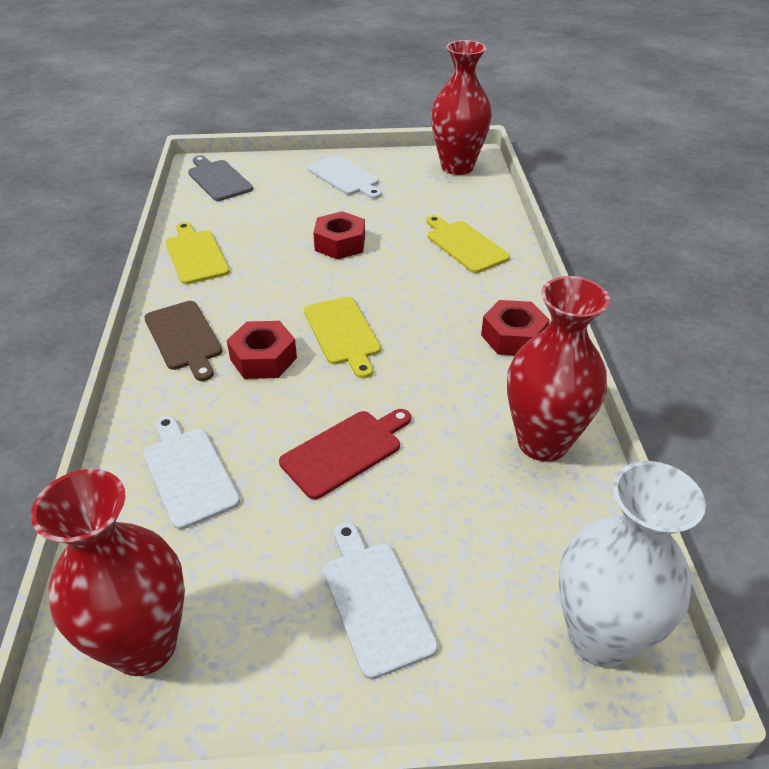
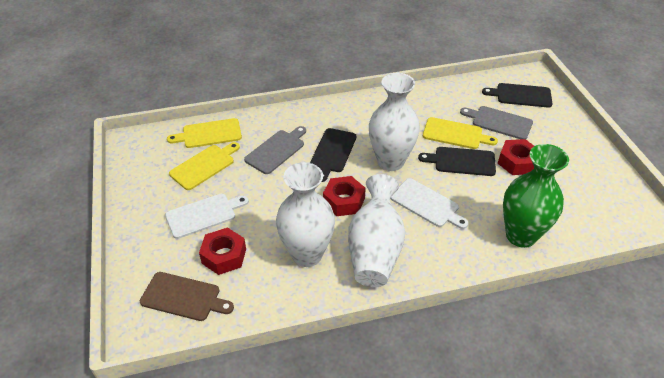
black cutting board: none = 0 -> [310,128,357,182] [418,147,496,176] [482,83,553,108] = 3
green vase: none = 0 -> [503,144,569,248] = 1
grey cutting board: [188,156,253,201] = 1 -> [244,126,306,174] [460,106,533,139] = 2
red cutting board: [279,409,411,500] = 1 -> none = 0
red vase: [31,469,185,676] [431,40,492,175] [507,276,610,462] = 3 -> none = 0
white cutting board: [143,416,240,530] [307,155,381,199] [323,522,438,679] = 3 -> [165,194,249,239] [390,178,469,229] = 2
white vase: [559,461,706,668] = 1 -> [276,162,335,267] [348,174,405,287] [369,73,420,171] = 3

